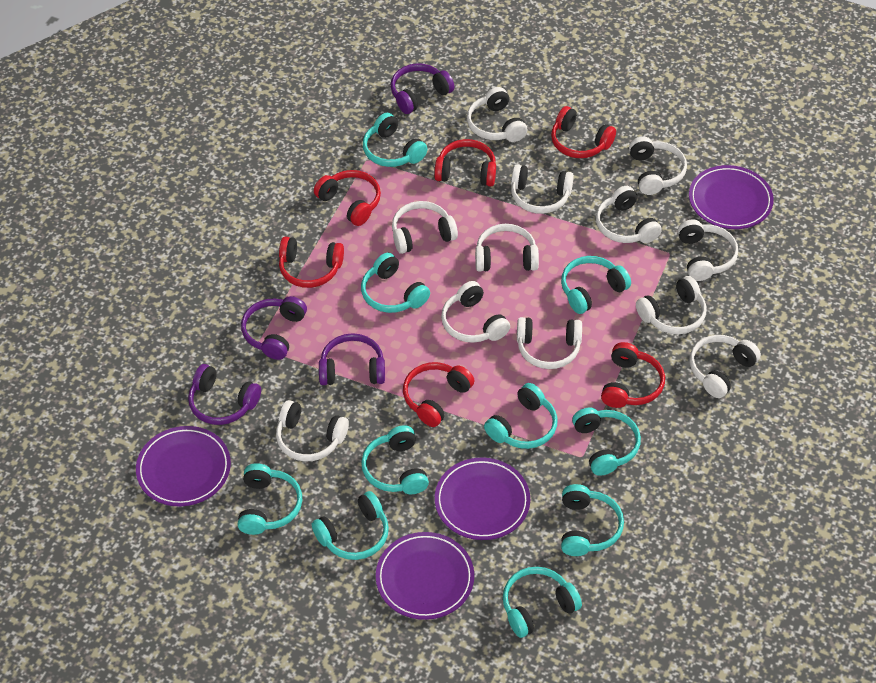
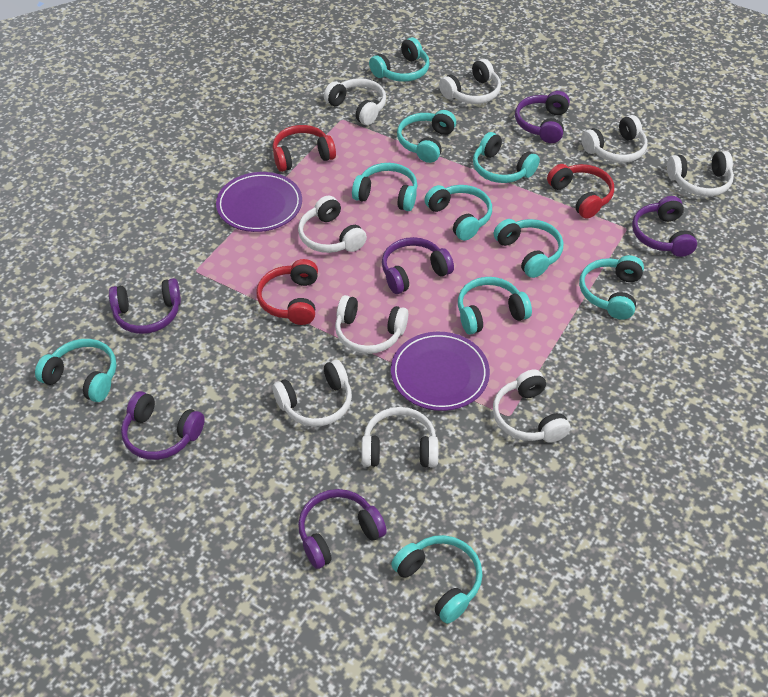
purple headphones: [188,364,261,425] [241,296,307,360] [319,333,385,385] [391,63,454,114] = 4 -> [109,278,181,334] [121,391,205,460] [298,489,387,569] [382,237,454,294] [515,91,570,143] [632,196,697,257] = 6
purple plate: [136,426,231,506] [376,532,474,620] [435,458,530,540] [689,165,774,229] = 4 -> [216,172,302,232] [391,332,490,411] = 2
red headphones: [279,237,344,288] [314,170,381,226] [403,362,474,427] [434,139,496,187] [551,106,616,158] [601,342,665,408] = 6 -> [256,259,318,325] [273,125,336,172] [547,164,614,219] = 3
white headphones: [276,400,349,461] [392,201,458,254] [441,281,510,343] [467,87,527,142] [475,224,539,272] [511,164,574,214] [517,317,582,369] [596,186,662,243] [629,137,687,195] [636,276,707,334] [678,219,738,281] [689,335,761,398] = 12 -> [273,360,352,427] [298,196,367,253] [324,78,386,125] [335,295,408,354] [361,407,438,468] [439,59,501,104] [493,370,571,443] [581,115,647,163] [667,151,734,196] = 9

